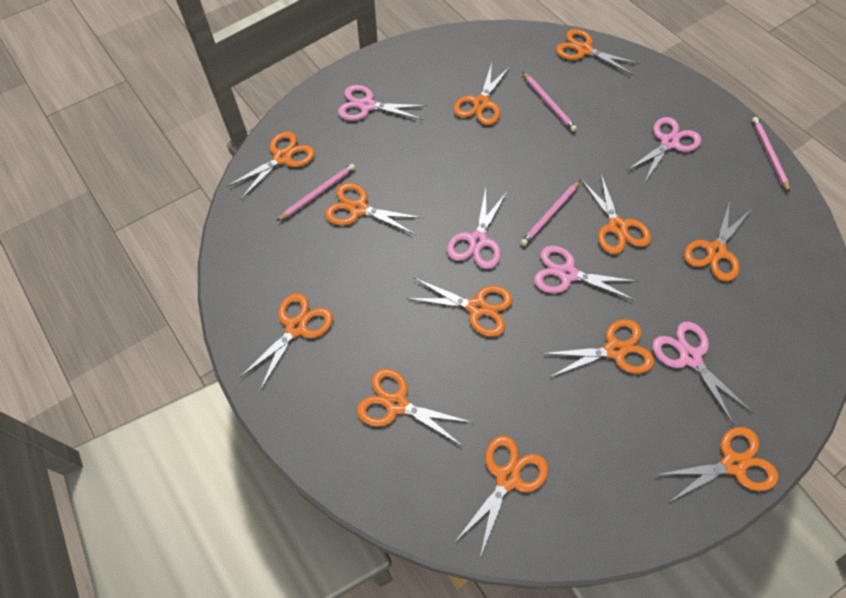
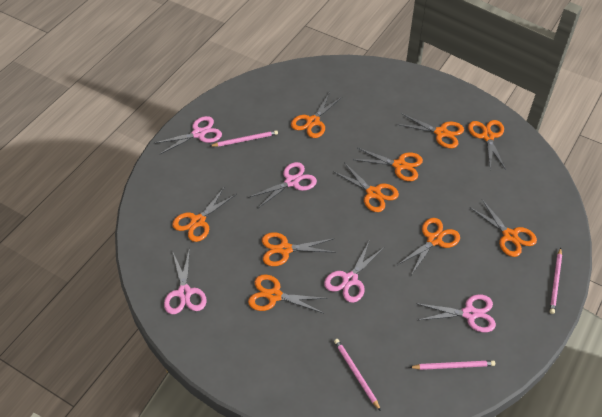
orange scissors: [226,131,315,199] [239,293,333,391] [325,183,423,235] [357,369,471,446] [406,278,513,337] [453,63,510,125] [454,435,548,560] [542,319,654,377] [556,29,640,75] [581,174,651,254] [656,427,778,502] [684,200,751,281] = 12 -> [172,188,237,242] [248,274,328,313] [262,232,336,266] [291,92,342,138] [333,162,399,212] [356,148,423,181] [396,114,464,148] [398,218,460,275] [468,120,506,170] [471,199,537,257] = 10

